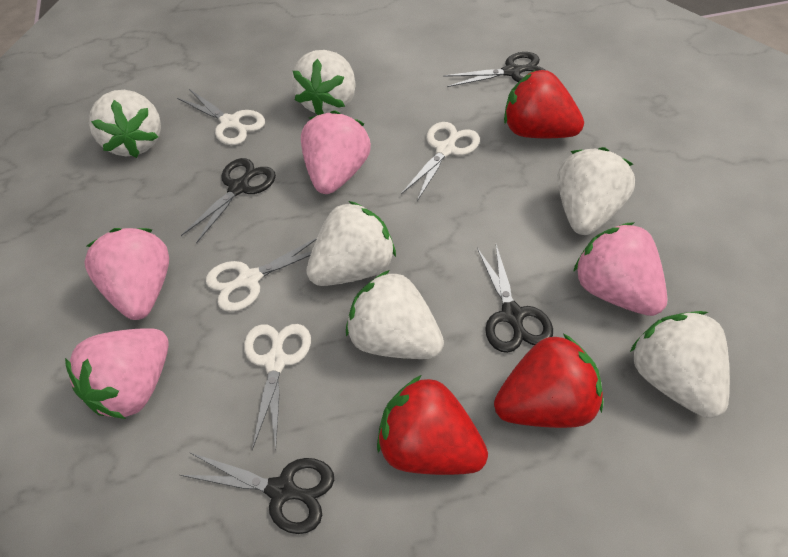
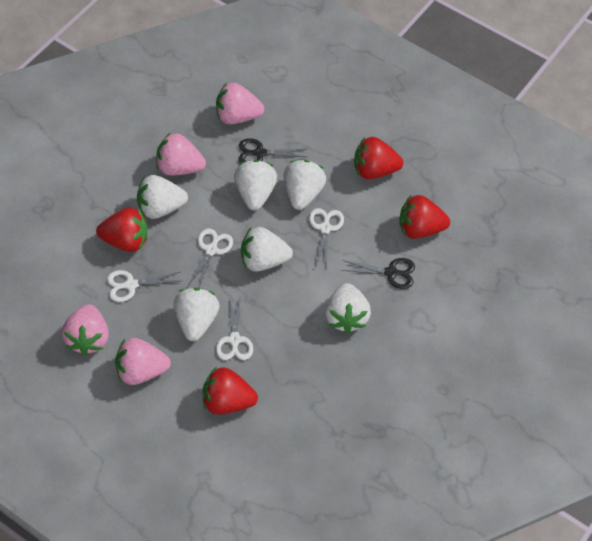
black scissors: [180,452,334,534] [181,158,276,244] [443,52,545,87] [477,245,553,353] = 4 -> [238,138,307,163] [341,258,415,289] = 2
red strawberry: [377,375,488,475] [494,333,603,428] [504,70,584,139] = 3 -> [96,208,147,252] [203,367,258,415] [354,137,403,179] [399,195,450,239] = 4

